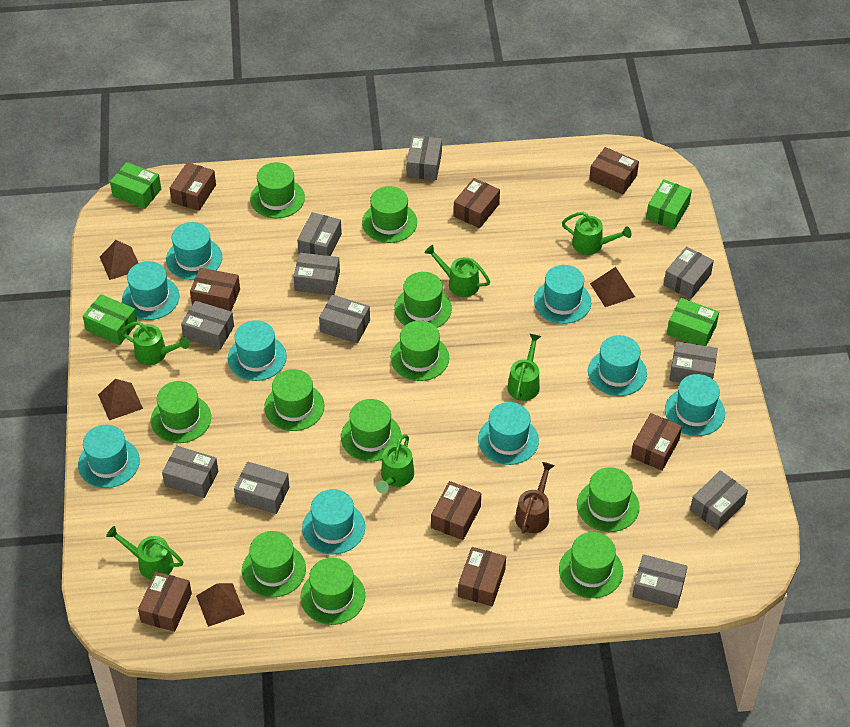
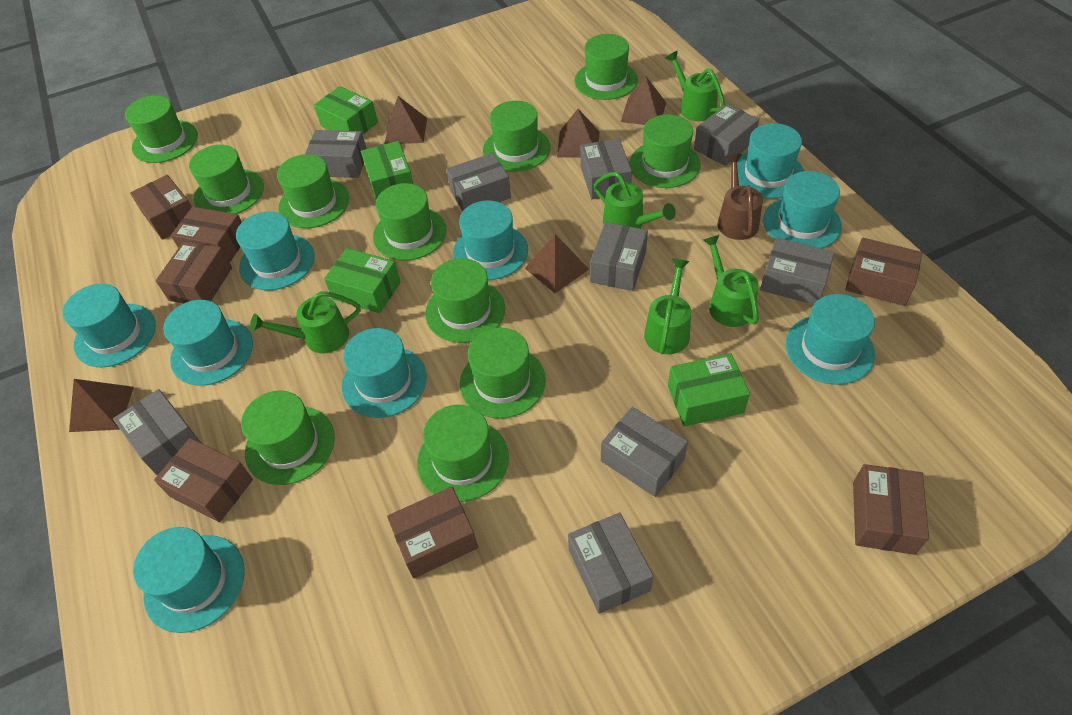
brown box: [138,572,192,632] [170,162,216,211] [190,268,240,311] [431,481,481,540] [453,178,500,228] [458,547,506,606] [589,147,639,194] [631,413,682,470] = 8 -> [130,175,192,240] [154,438,253,522] [156,241,232,303] [171,207,242,262] [387,487,478,578] [845,238,922,306] [853,464,929,555] = 7
brown pyramid: [98,379,143,420] [100,240,138,280] [196,583,245,627] [590,267,635,307] = 4 -> [69,379,134,432] [385,96,427,144] [525,234,589,293] [557,109,599,158] [621,76,666,125] = 5
green watering can: [106,526,183,580] [121,321,189,365] [376,435,414,493] [424,245,490,297] [507,333,541,401] [562,212,632,255] = 6 -> [250,291,361,353] [594,172,676,228] [644,259,691,354] [665,51,725,121] [703,235,759,327] = 5
grey box: [162,446,218,498] [181,301,234,350] [234,461,290,514] [293,252,340,295] [297,212,342,256] [319,295,370,344] [407,135,442,180] [632,554,688,609] [664,246,714,299] [669,341,718,383] [690,470,748,530] = 11 -> [113,389,201,475] [305,130,367,178] [446,153,511,211] [568,513,654,614] [580,139,632,199] [590,222,648,291] [601,407,688,497] [694,104,759,166] [760,238,834,304] = 9

